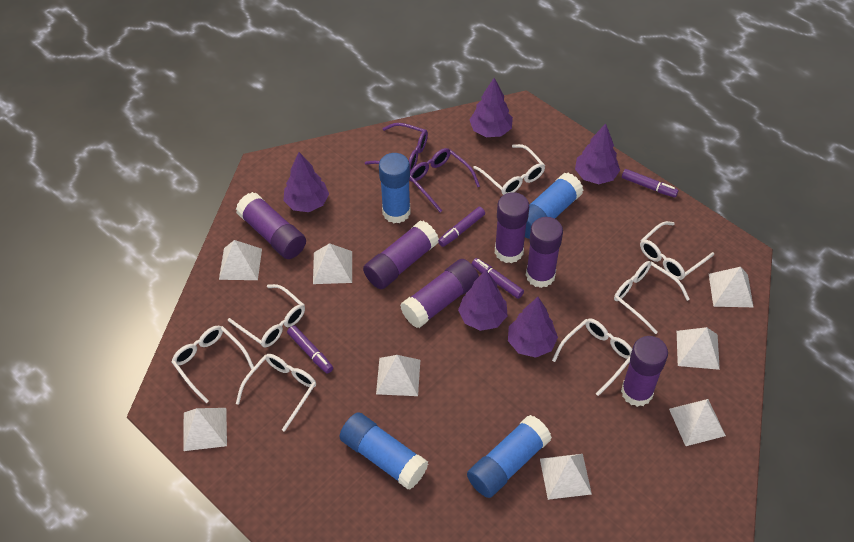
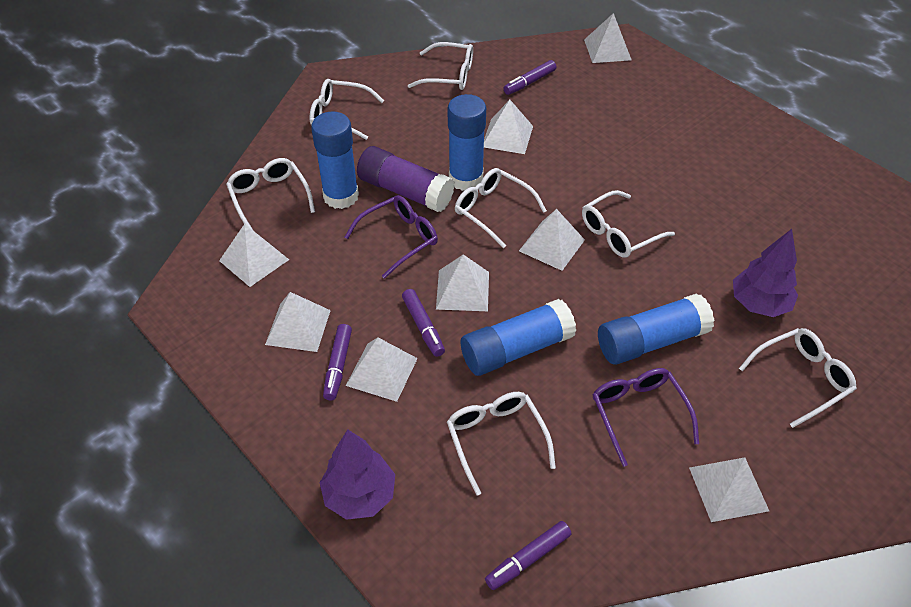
purple glue stick: [236,192,306,259] [363,221,439,289] [400,259,479,328] [495,192,529,263] [526,217,563,288] [621,336,668,407] = 6 -> [357,146,455,212] = 1
purple tree: [283,152,329,212] [458,270,508,331] [470,78,513,137] [508,297,558,358] [575,123,620,184] = 5 -> [320,429,395,520] [733,229,798,317] = 2

